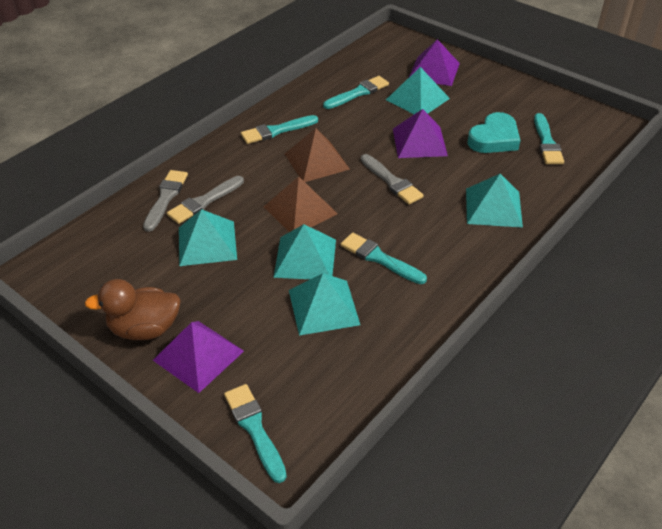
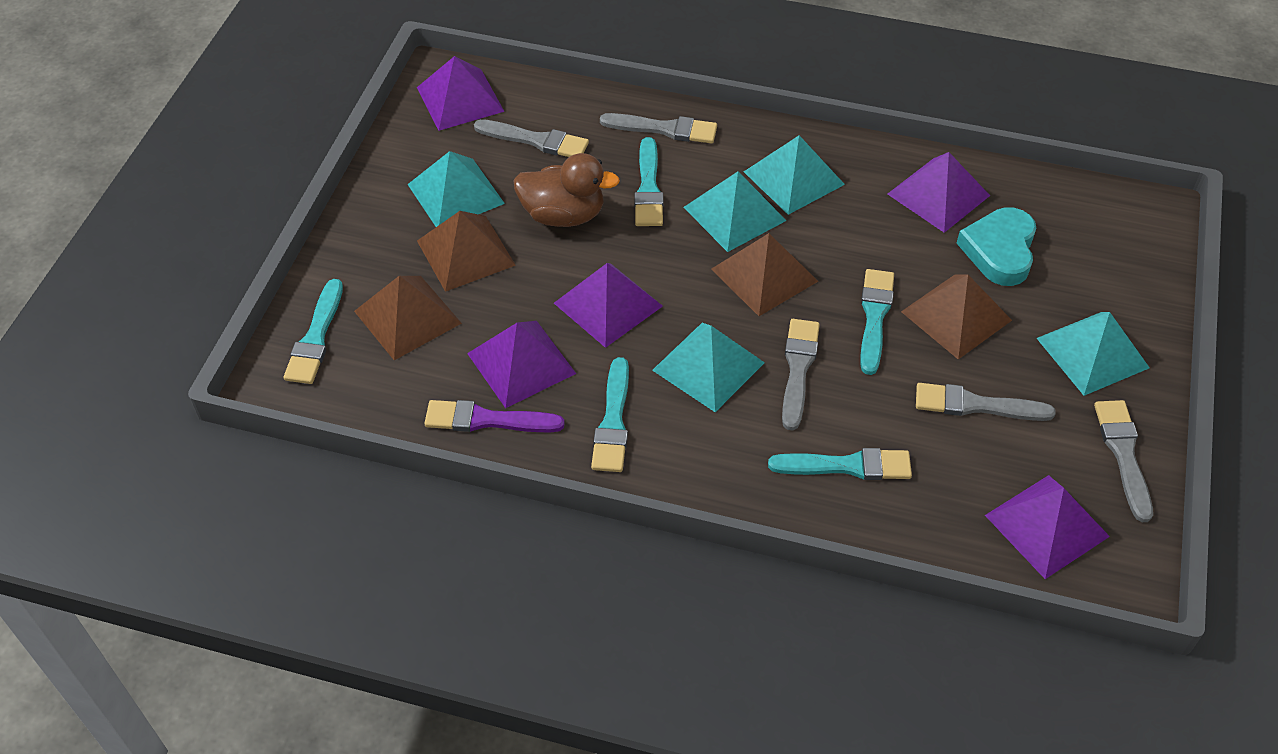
brown pyramid: [263,177,338,232] [285,128,350,182] = 2 -> [354,276,462,360] [417,211,516,292] [711,233,818,316] [901,274,1012,359] = 4
grey brush: [143,170,188,232] [167,176,244,224] [361,154,424,204] = 3 -> [474,119,589,157] [600,113,717,143] [782,319,820,431] [916,383,1056,421] [1094,400,1153,522] = 5
purple brush: none = 0 -> [424,400,565,432] = 1
purple pyramid: [153,321,244,393] [393,109,448,158] [409,39,460,86] = 3 -> [417,56,505,131] [467,321,576,408] [554,263,663,348] [888,152,990,233] [985,475,1110,579] = 5

